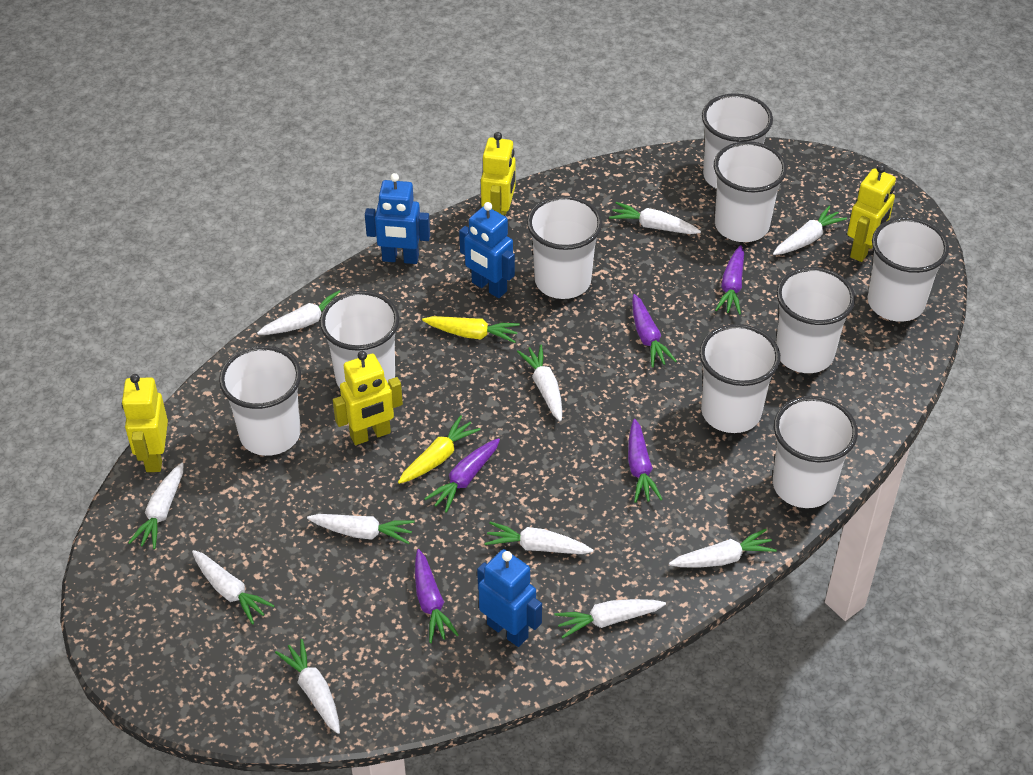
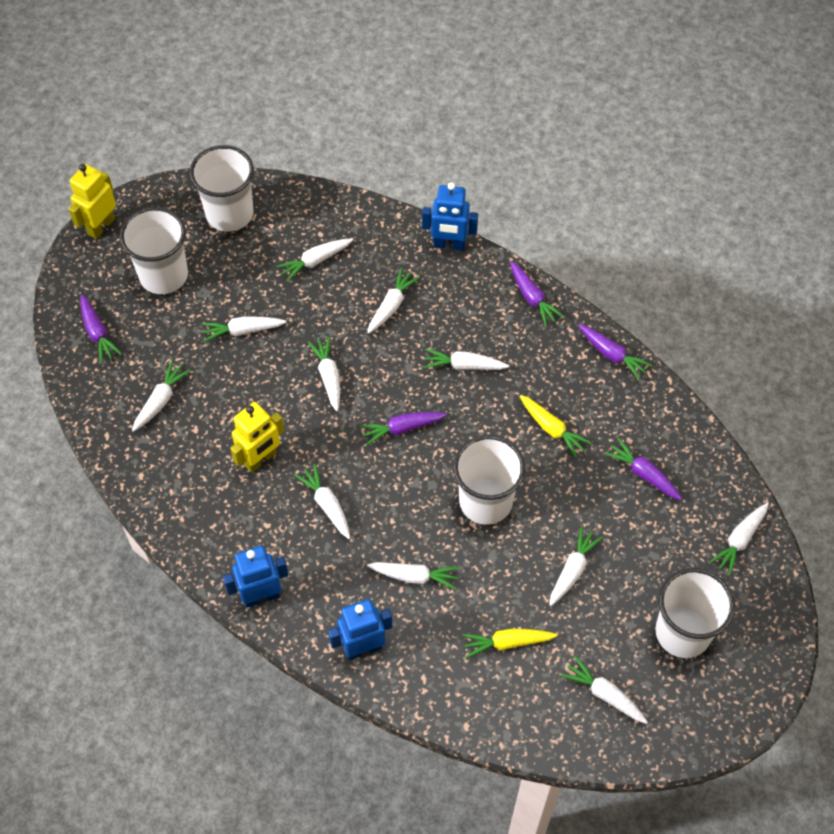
white cup: [219,346,301,456] [320,291,399,388] [527,196,602,299] [699,324,780,433] [702,93,773,189] [714,141,787,242] [773,396,858,508] [776,267,855,373] [868,217,949,322] = 9 -> [120,207,188,294] [190,145,254,232] [453,435,525,525] [655,568,735,658] = 4
yellow robot: [122,374,168,472] [333,351,403,445] [481,132,516,215] [847,164,896,262] = 4 -> [69,164,116,239] [230,402,284,473] = 2

